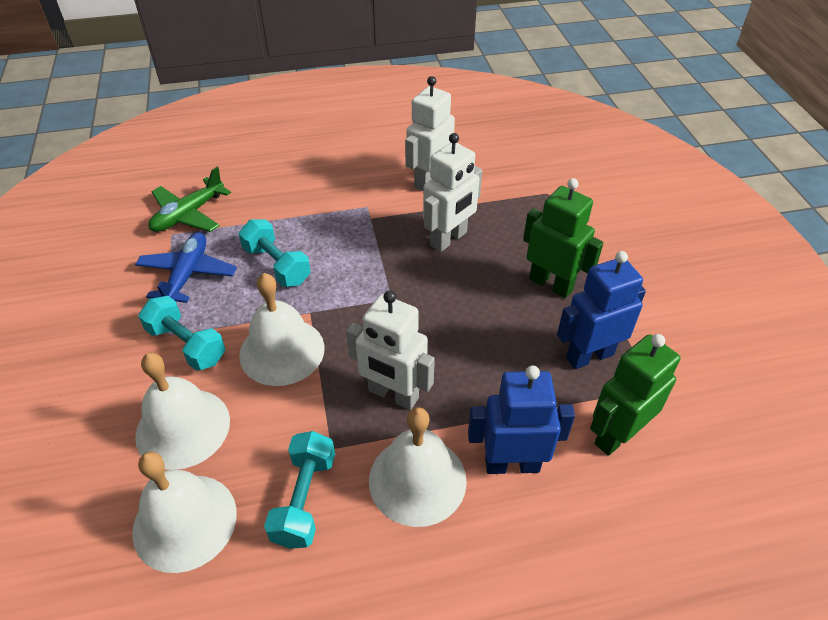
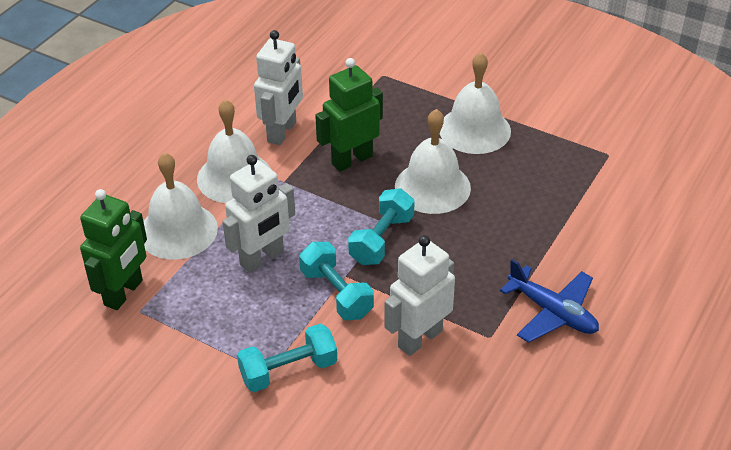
blue robot: [468,365,575,474] [557,251,646,369] = 2 -> none = 0
green plane: [148,167,231,232] = 1 -> none = 0

